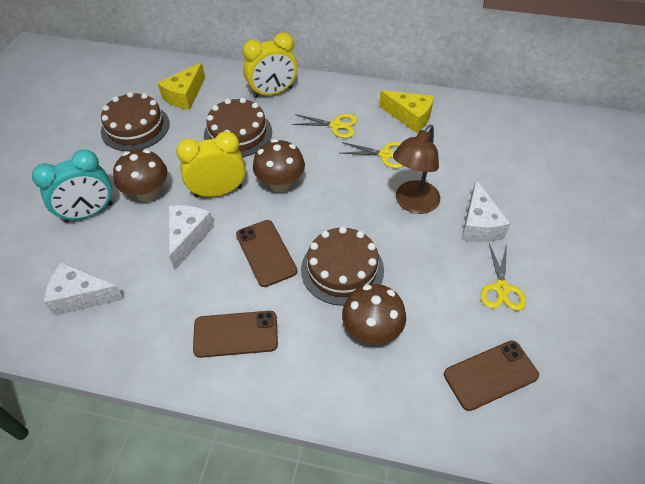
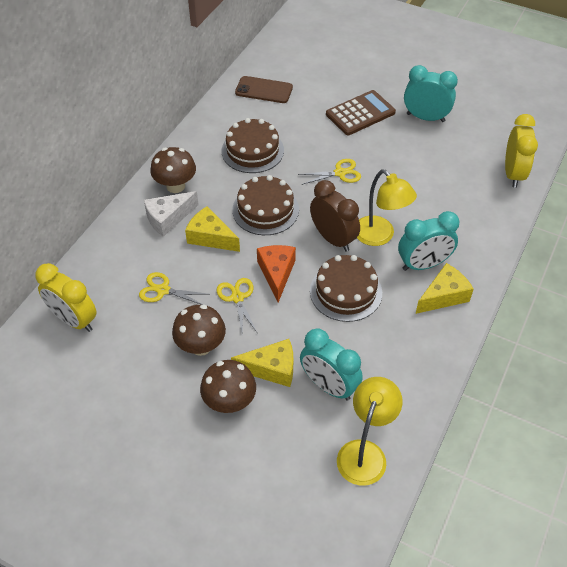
brown calculator: none = 0 -> [326,90,396,135] = 1
brown clock: none = 0 -> [310,180,360,252] = 1
brown lamp: [393,125,440,214] = 1 -> none = 0
brown phone: [193,311,278,358] [236,220,297,287] [444,341,539,411] = 3 -> [235,76,293,103] = 1
orange cheese: none = 0 -> [257,245,296,302] = 1
turquoise clock: [32,149,113,223] = 1 -> [300,328,363,400] [398,211,459,271] [404,65,458,122] = 3
white cheese: [44,262,124,316] [169,205,214,270] [461,180,511,242] = 3 -> [144,191,199,237] = 1
yellow cheese: [158,63,205,110] [379,90,434,133] = 2 -> [185,206,240,252] [231,339,293,387] [416,263,474,314] = 3
yellow lamp: none = 0 -> [337,377,403,485] [357,169,417,246] = 2

